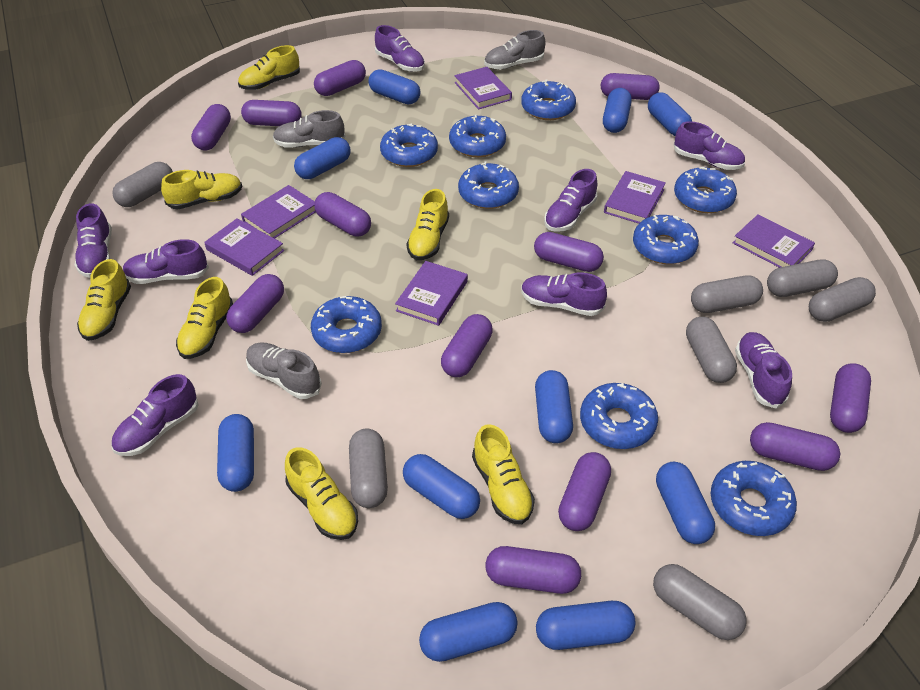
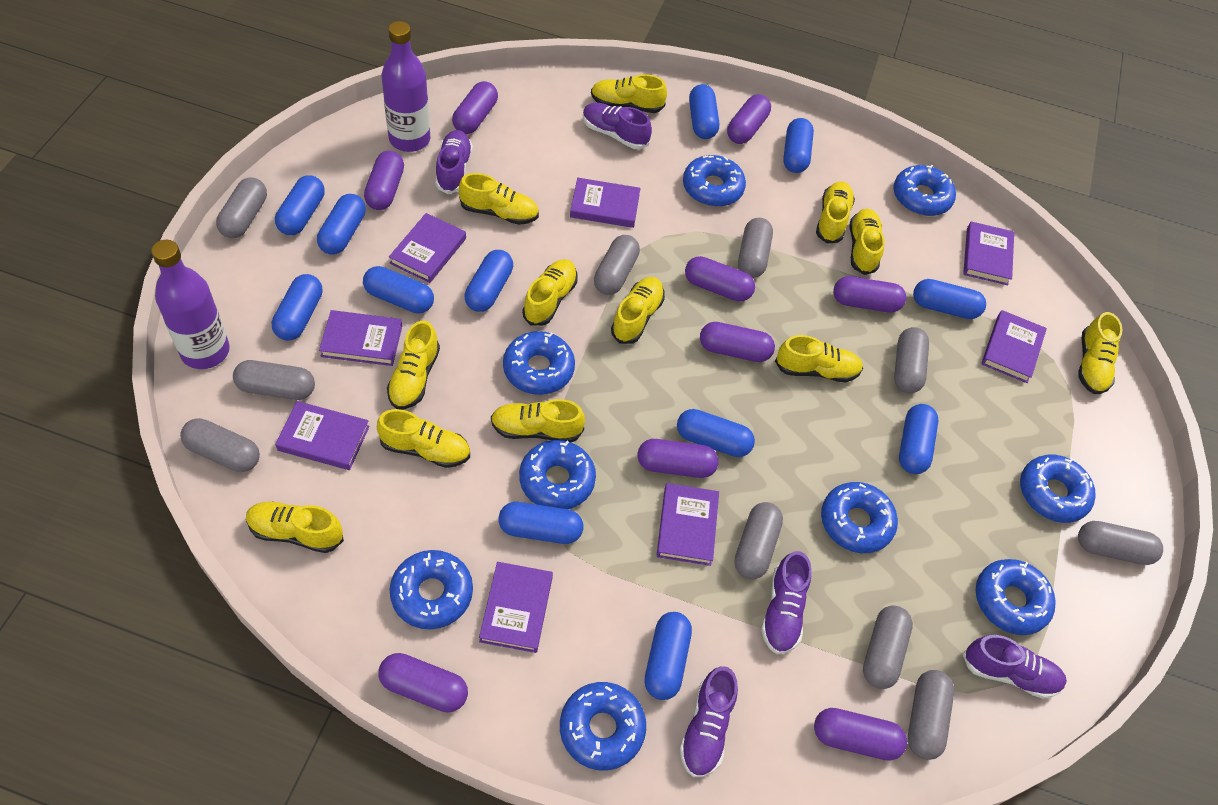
blue capsule: [217,414,254,492] [294,137,351,179] [368,69,420,104] [403,454,480,519] [419,602,518,662] [535,370,573,443] [536,601,636,650] [603,88,632,133] [648,92,692,136] [656,462,715,544] = 10 -> [272,274,323,341] [275,175,325,235] [317,194,366,255] [363,266,434,314] [465,250,513,312] [499,502,583,544] [644,612,692,700] [677,409,755,457] [689,84,719,139] [783,118,814,173] [899,404,938,474] [913,279,986,319] = 12
grey capsule: [112,162,173,207] [349,429,388,508] [653,564,747,640] [686,317,737,383] [691,275,763,313] [767,259,838,297] [809,277,876,322] = 7 -> [180,418,260,472] [216,178,267,238] [233,360,315,400] [594,235,640,295] [734,502,783,579] [738,218,773,278] [863,605,913,689] [894,327,929,393] [908,670,954,760] [1078,521,1163,565] = 10
grey shoe: [246,342,322,399] [273,110,345,148] [484,30,545,69] = 3 -> none = 0
purple book: [204,218,284,276] [241,185,316,239] [395,261,468,326] [455,67,512,110] [604,171,666,224] [733,214,815,268] = 6 -> [275,401,370,470] [319,310,402,366] [389,213,466,283] [479,562,553,653] [570,178,641,228] [657,483,719,566] [963,221,1014,285] [981,310,1047,383] = 8
purple bottle: none = 0 -> [151,240,230,369] [382,21,430,152] = 2
purple capsule: [191,104,231,151] [226,274,284,333] [241,100,302,126] [314,60,366,96] [314,192,371,237] [441,314,493,377] [486,546,581,594] [534,232,604,272] [558,452,611,531] [601,73,659,100] [750,422,840,471] [830,363,871,433] = 12 -> [364,151,404,210] [379,653,468,713] [452,81,498,134] [638,439,719,478] [685,256,755,302] [700,322,775,362] [727,94,771,144] [814,708,907,761] [833,276,906,312] = 9
purple shoe: [75,203,112,278] [111,374,199,456] [123,239,209,284] [375,25,425,71] [521,272,607,316] [544,169,597,232] [674,121,745,170] [735,332,792,409] = 8 -> [436,130,473,194] [583,103,652,149] [680,666,738,777] [761,551,812,654] [963,635,1067,699] = 5
yellow shoe: [77,259,131,341] [161,170,242,209] [176,277,233,359] [238,45,300,90] [285,447,358,540] [407,189,449,260] [472,424,535,524] = 7 -> [246,501,344,553] [377,409,470,468] [387,321,440,409] [459,173,539,225] [491,399,585,442] [522,259,577,326] [591,74,667,113] [611,277,665,344] [775,335,863,383] [816,181,855,244] [849,209,885,275] [1078,312,1122,394] = 12

